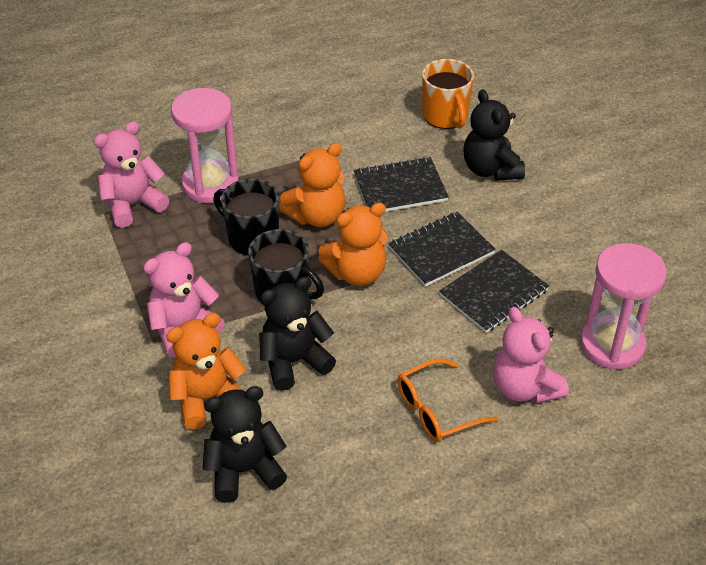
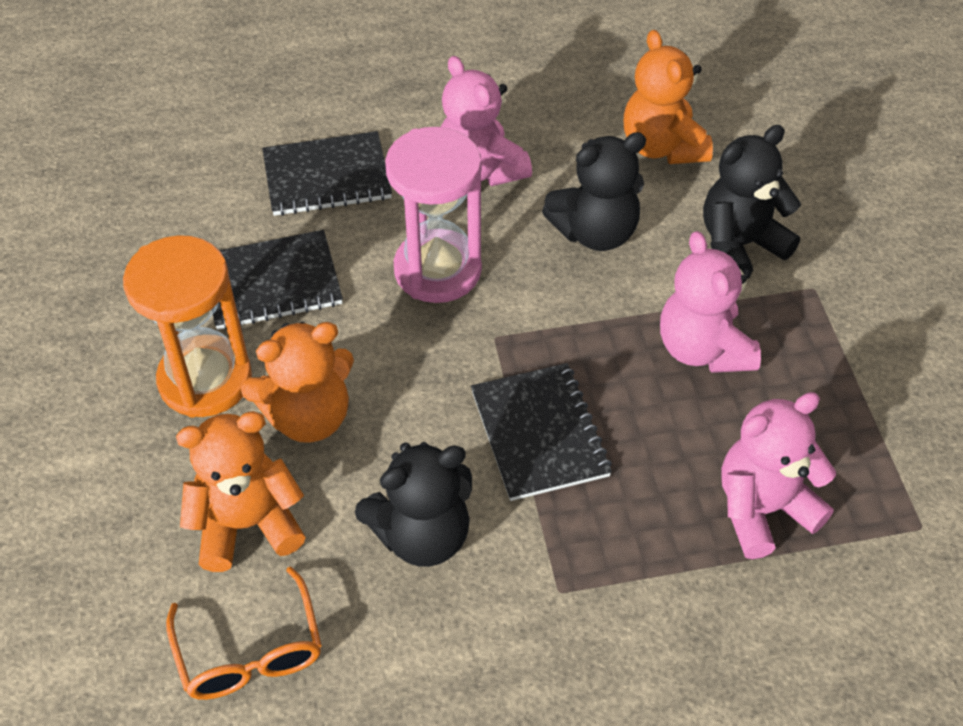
black mug: [213,178,279,256] [248,229,324,305] = 2 -> none = 0
orange hourglass: none = 0 -> [123,235,252,418] = 1
orange mug: [422,59,474,129] = 1 -> none = 0
pink hourglass: [171,88,239,203] [580,243,667,370] = 2 -> [385,127,482,303] = 1

